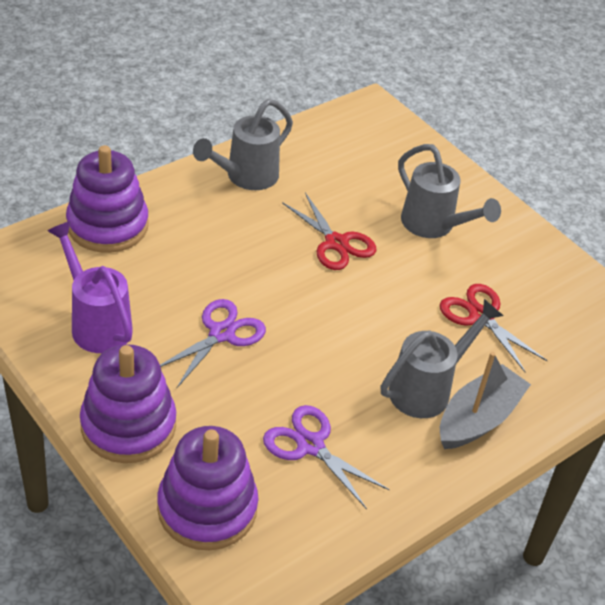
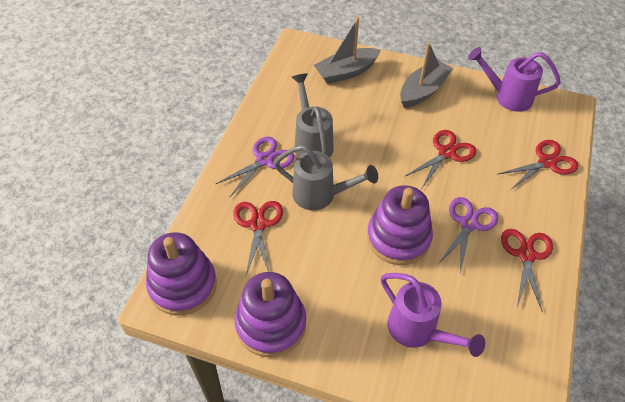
grey boat: [440,352,531,449] = 1 -> [314,17,381,84] [400,43,454,108] = 2
grey watering can: [193,99,293,190] [381,299,503,418] [398,144,501,238] = 3 -> [274,145,378,210] [292,73,334,157] = 2
purple watering can: [47,221,133,353] = 1 -> [381,273,485,357] [468,47,561,112] = 2
red scissors: [282,193,376,270] [440,284,548,372] = 2 -> [233,201,283,275] [404,130,476,188] [498,140,579,190] [501,229,553,312] = 4

